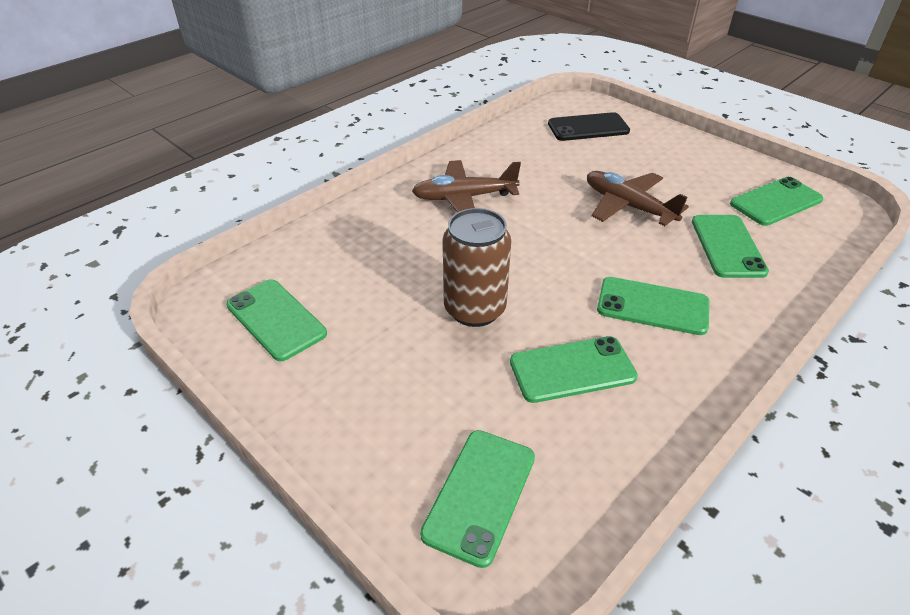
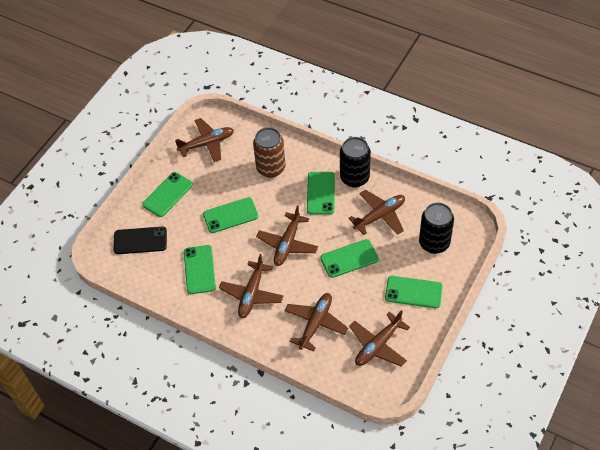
black can: none = 0 -> [340,137,371,187] [419,202,454,254] = 2
brown plane: [412,160,521,212] [587,171,689,226] = 2 -> [175,118,234,162] [219,254,284,318] [256,206,318,266] [284,293,349,352] [348,190,405,235] [349,310,410,367] = 6

